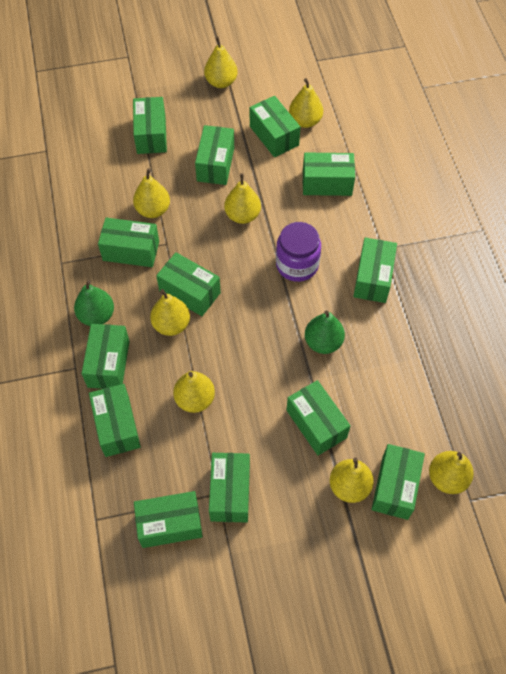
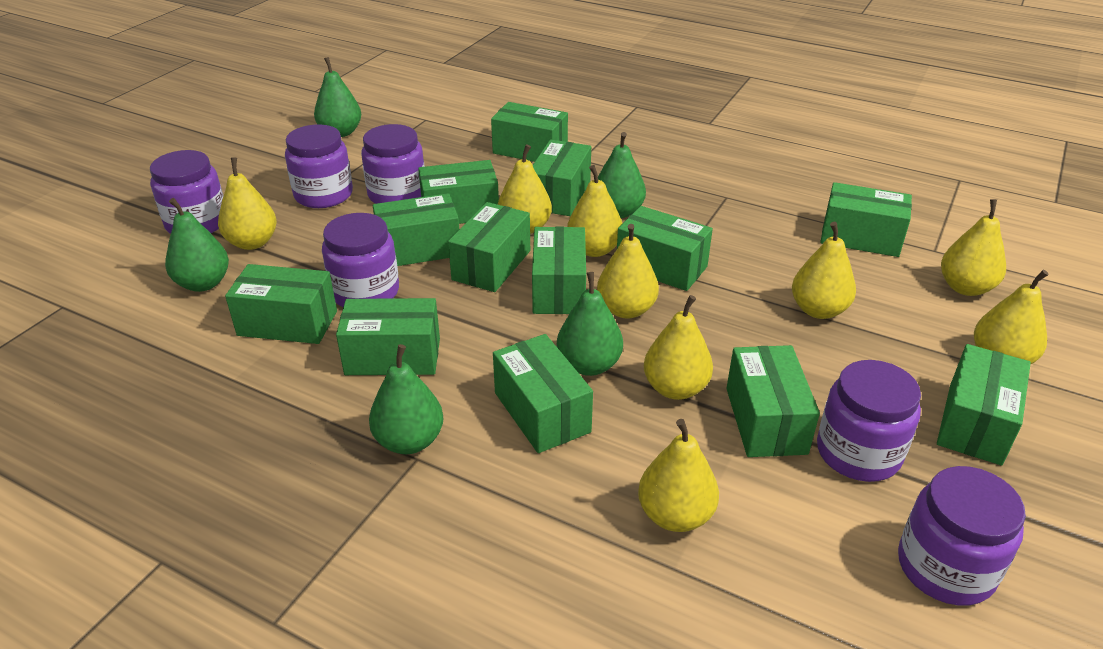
green pear: [74,280,114,326] [305,311,345,354] = 2 -> [165,198,229,292] [314,57,361,137] [369,344,443,454] [557,272,623,376] [598,132,646,218] = 5
purple jar: [276,222,321,282] = 1 -> [150,150,224,234] [285,124,353,208] [322,213,399,307] [361,124,425,204] [817,360,921,482] [898,466,1026,606] = 6
yellow pear: [133,168,170,218] [150,289,190,336] [173,371,215,413] [204,37,238,88] [224,173,261,224] [289,78,323,128] [330,458,374,503] [429,451,474,494] = 8 -> [218,157,277,250] [498,144,552,234] [567,165,623,257] [597,224,659,319] [638,419,719,532] [644,295,713,400] [792,222,856,319] [941,199,1006,296] [974,270,1049,365] = 9

